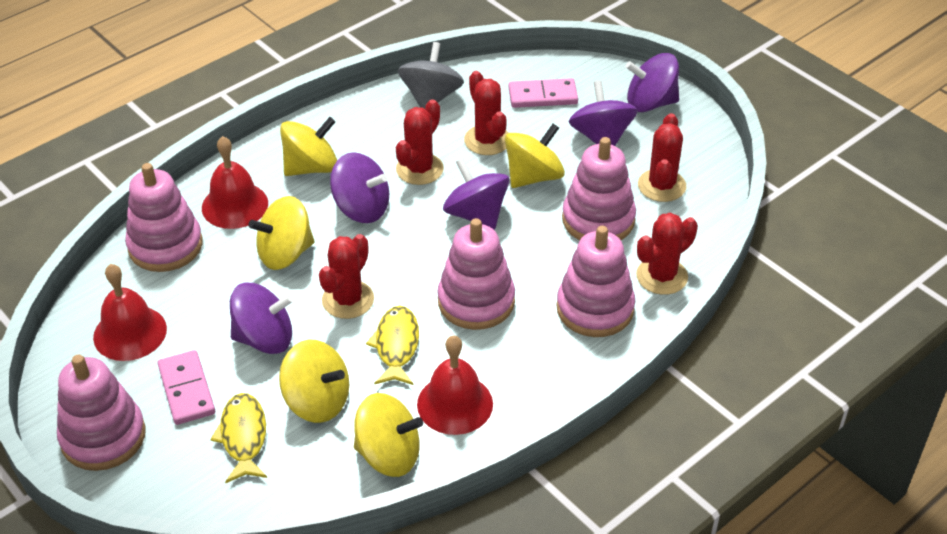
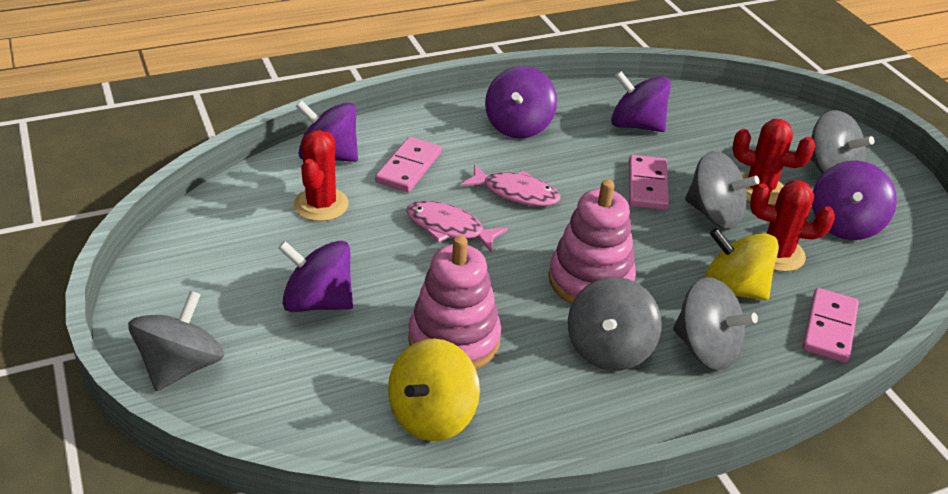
grey spinning top: [398,42,464,109] = 1 -> [128,291,224,391] [568,277,662,371] [673,277,758,370] [685,151,760,229] [811,110,874,174] = 5
pink domino: [157,350,215,425] [508,78,578,108] = 2 -> [375,137,441,192] [629,155,669,210] [802,288,859,363] = 3
pink fish: none = 0 -> [406,201,508,253] [461,164,560,206] = 2
pink stacking toy: [57,355,146,471] [125,163,203,272] [437,218,515,330] [557,226,635,337] [562,137,636,240] = 5 -> [408,235,501,369] [549,180,636,304] = 2
red bell: [93,264,167,361] [202,136,268,229] [417,335,493,435] = 3 -> none = 0
red cactus: [319,234,374,319] [396,99,444,185] [464,71,508,155] [636,213,698,295] [638,113,686,202] = 5 -> [294,130,349,221] [732,119,815,205] [750,180,835,272] = 3
yellow fish: [210,393,267,483] [366,306,419,385] = 2 -> none = 0
yellow spinning top: [248,196,315,270] [279,340,349,423] [280,117,337,176] [354,393,423,477] [505,124,565,188] = 5 -> [388,339,480,441] [704,228,779,300] = 2

